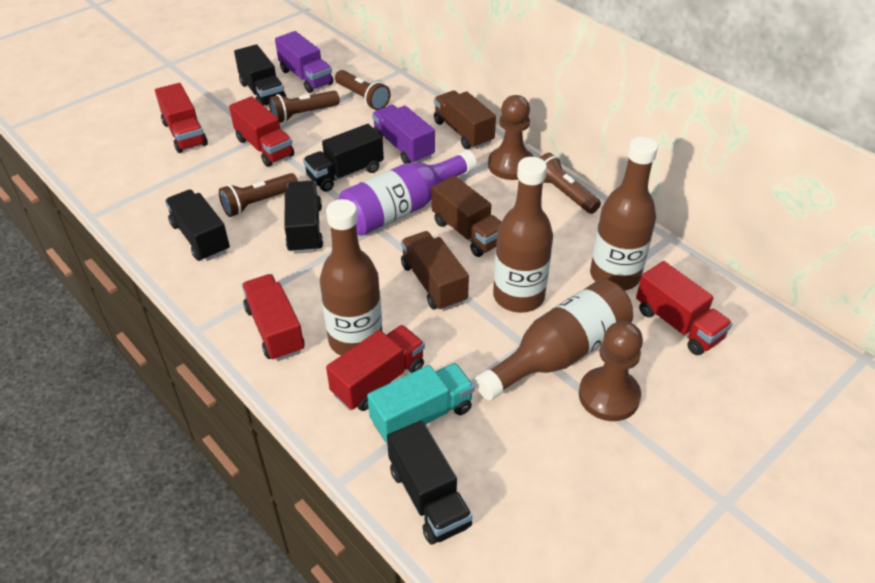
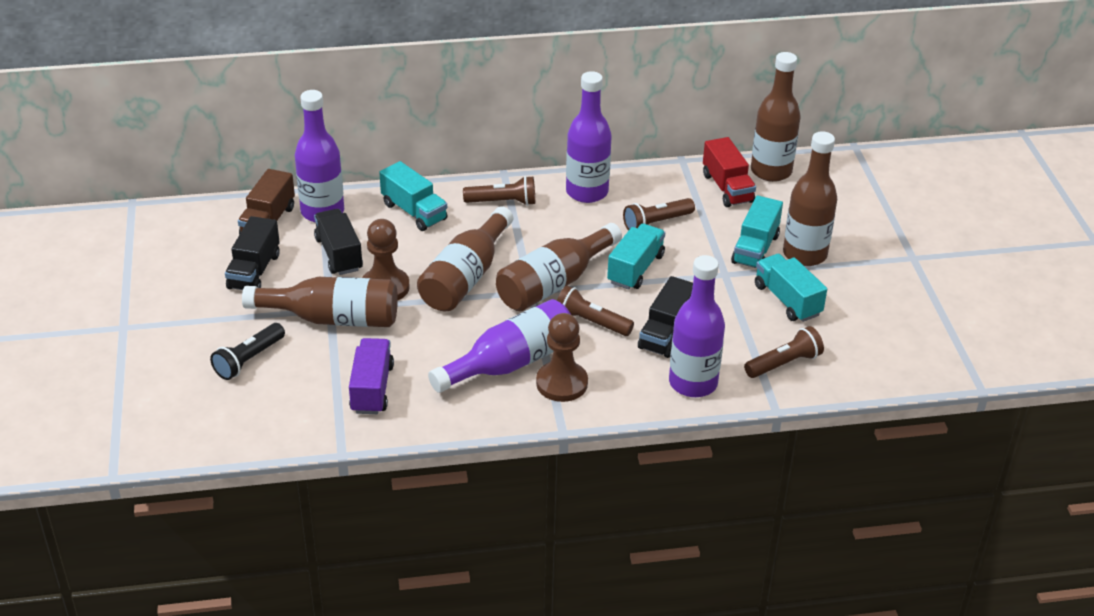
black flashlight: none = 0 -> [210,323,285,380] = 1
black truck: [165,190,230,261] [234,44,286,106] [284,181,323,254] [303,124,384,192] [387,420,472,544] = 5 -> [225,216,280,290] [314,209,363,275] [638,276,693,358] = 3
brown bottle: [320,199,383,356] [475,279,633,401] [493,157,553,313] [590,137,658,291] = 4 -> [242,277,398,327] [417,206,513,311] [496,223,622,311] [751,52,801,182] [783,131,837,266] = 5
brown truck: [401,231,469,311] [432,176,502,257] [434,90,496,149] = 3 -> [238,169,295,235] = 1
purple bottle: [338,150,477,236] = 1 -> [295,90,344,223] [428,299,571,393] [566,71,612,203] [669,255,725,397] = 4
purple truck: [275,31,333,93] [372,105,435,164] = 2 -> [349,338,394,414] = 1
red truck: [155,83,208,153] [229,96,294,167] [242,274,304,361] [326,325,425,411] [636,261,732,355] = 5 -> [703,137,756,207] = 1
turquoise truck: [367,363,474,442] = 1 -> [379,161,447,231] [607,223,665,290] [731,195,783,268] [755,254,827,322] = 4

